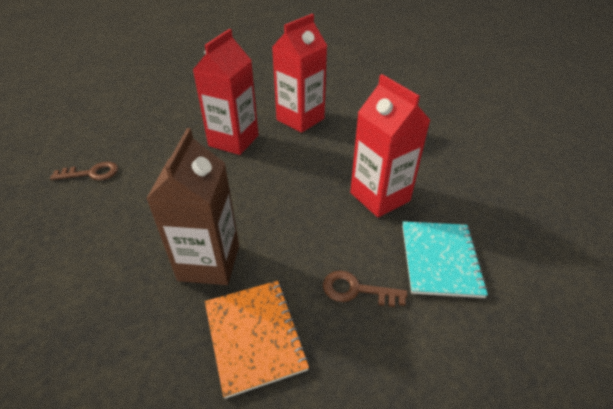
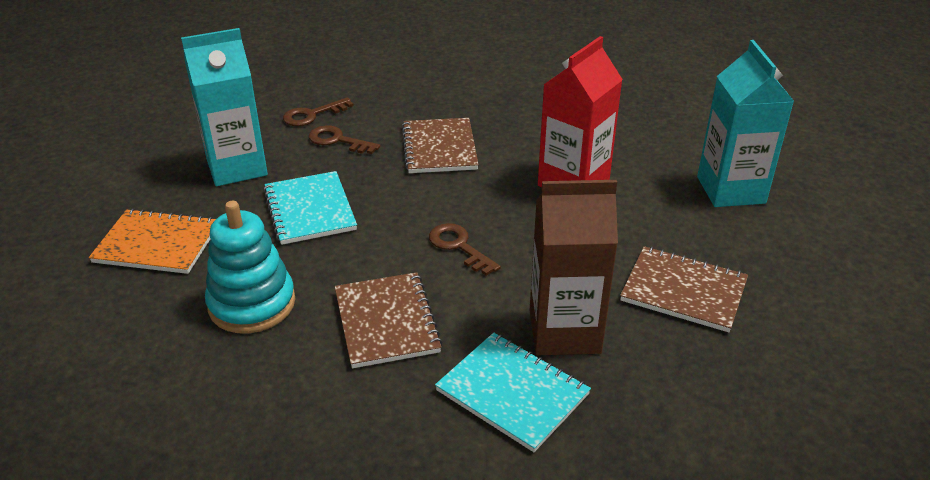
brown key: [50,162,118,181] [323,270,407,307] = 2 -> [283,98,354,126] [309,125,380,154] [429,223,501,276] = 3
brown notebook: none = 0 -> [335,272,443,368] [402,118,479,173] [620,246,748,332] = 3
red carton: [193,29,259,155] [272,14,327,133] [350,74,431,217] = 3 -> [538,36,623,187] = 1
turquoise carton: none = 0 -> [181,28,268,186] [697,40,794,207] = 2
turquoise notebook: [402,221,488,298] = 1 -> [263,171,357,245] [435,333,591,452] = 2
turquoise stacking toy: none = 0 -> [205,201,295,333] = 1

